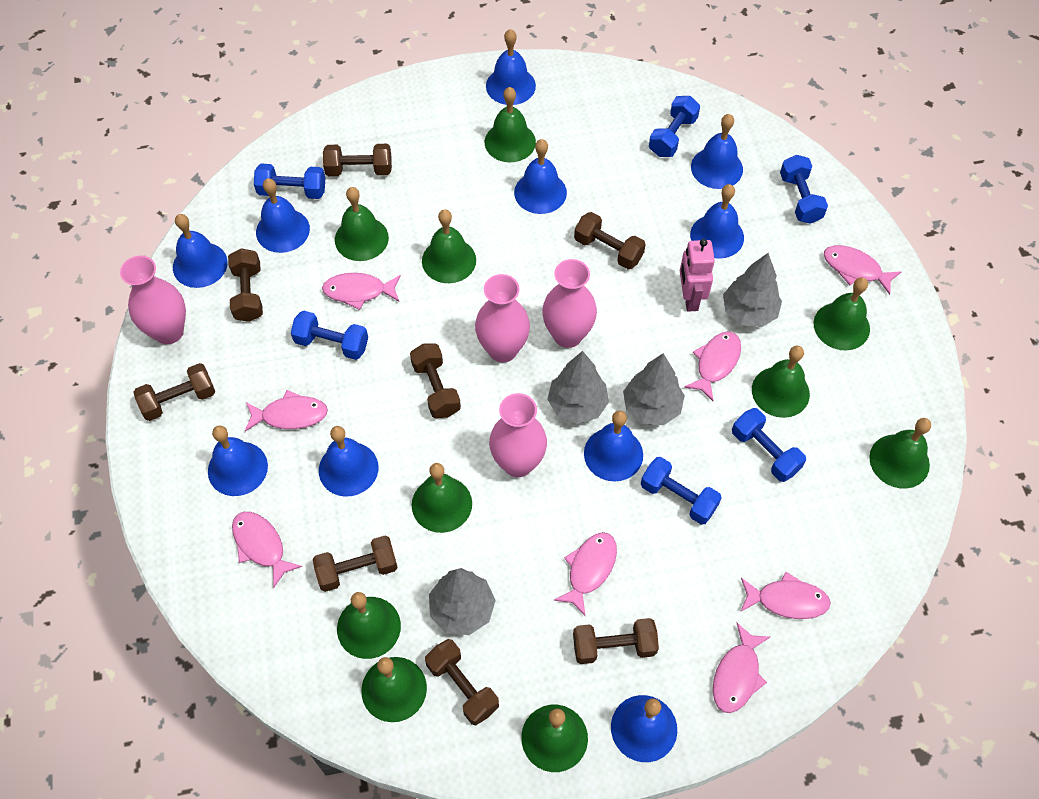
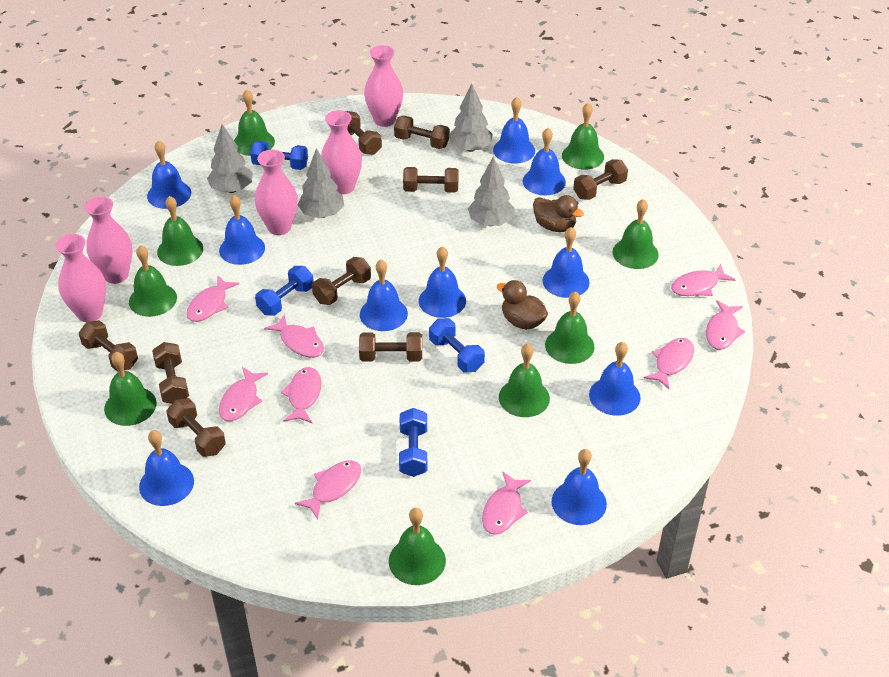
blue dumbbell: [254,164,325,199] [291,311,368,360] [641,457,722,525] [649,96,700,157] [732,408,806,482] [780,155,828,224] = 6 -> [250,141,308,170] [255,266,314,316] [399,408,427,477] [429,318,485,373] = 4
brown duck: none = 0 -> [497,280,548,330] [533,195,584,232] = 2
brown dumbbell: [133,363,215,421] [228,248,263,322] [313,536,398,592] [323,144,392,176] [410,344,461,418] [425,639,499,725] [573,618,659,664] [574,212,646,269] = 8 -> [79,320,138,372] [152,342,189,404] [166,398,226,457] [312,257,371,305] [346,111,382,155] [359,332,422,362] [394,116,450,149] [403,167,459,193] [573,159,628,200] = 9
green bell: [335,187,389,261] [337,592,401,659] [361,657,427,722] [412,463,472,533] [422,209,476,283] [485,87,536,162] [521,705,588,772] [752,345,810,418] [814,277,870,351] [869,418,931,489] = 10 -> [104,352,157,426] [129,245,177,317] [157,196,203,266] [234,90,275,156] [389,508,446,585] [499,344,550,417] [545,291,594,364] [562,103,604,170] [612,199,659,269] = 9
pink fish: [232,512,302,588] [245,390,328,432] [322,273,401,310] [554,532,617,616] [684,331,741,401] [713,623,770,713] [740,572,831,619] [824,245,901,295] = 8 -> [186,275,239,322] [219,367,268,421] [264,314,324,358] [281,367,321,423] [295,460,361,519] [482,471,531,535] [644,338,694,389] [671,264,735,296] [706,300,745,350] = 9
pink robot: [680,239,715,311] = 1 -> none = 0
pink vase: [120,256,186,344] [475,274,530,362] [489,393,547,477] [542,259,597,348] = 4 -> [55,234,106,322] [84,196,132,284] [255,150,298,235] [321,110,362,194] [364,45,403,127] = 5

